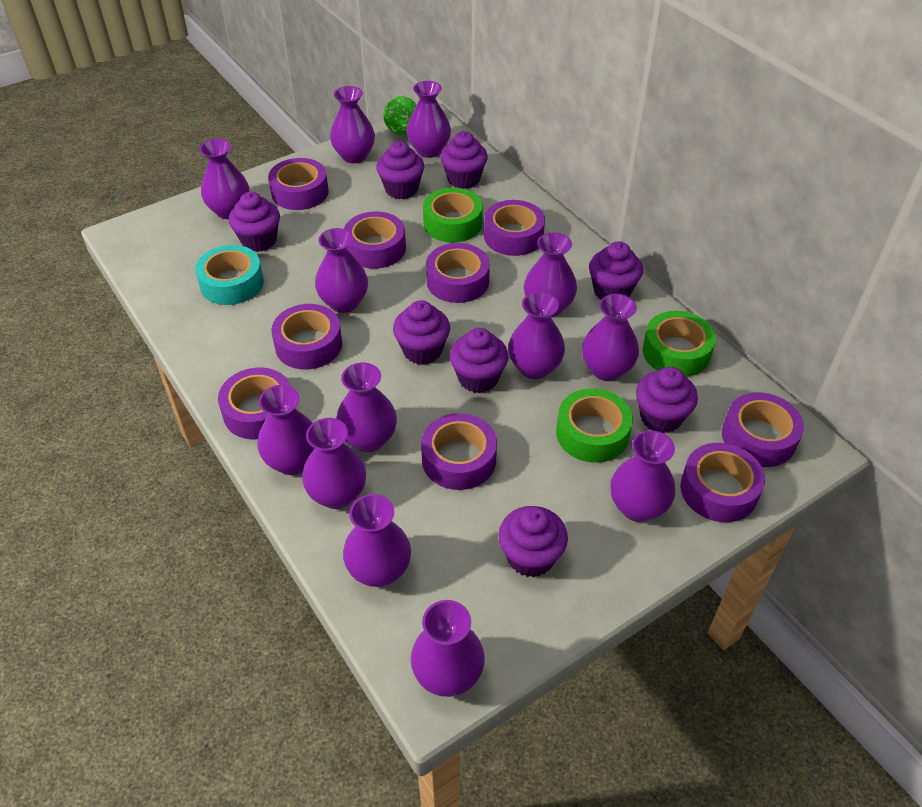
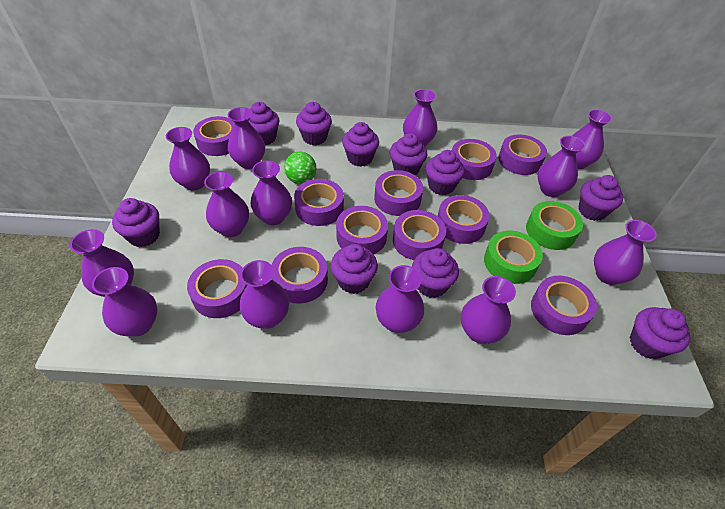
green tape: [423,188,483,243] [556,388,633,463] [643,311,716,377] = 3 -> [484,230,543,284] [526,201,583,250] = 2
purple cupcake: [229,192,280,252] [376,141,424,199] [393,300,450,365] [440,131,488,189] [450,328,508,393] [498,506,568,577] [589,241,643,299] [636,367,698,433] = 8 -> [112,198,160,247] [249,102,280,145] [296,102,332,145] [331,244,378,294] [342,122,379,167] [390,133,427,176] [412,248,459,298] [426,150,465,195] [578,175,623,221] [630,307,690,359] = 10
purple tape: [218,367,291,439] [268,158,329,210] [271,304,342,369] [344,212,406,269] [421,413,497,490] [426,243,490,303] [484,200,545,256] [680,443,765,522] [722,393,804,467] = 9 -> [187,259,247,318] [193,116,235,156] [272,247,328,304] [294,179,344,226] [336,206,388,254] [374,170,423,216] [393,210,446,260] [438,195,490,244] [452,139,497,180] [498,134,547,175] [531,276,597,335] = 11
turquoise tape: [195,245,264,305] = 1 -> none = 0

